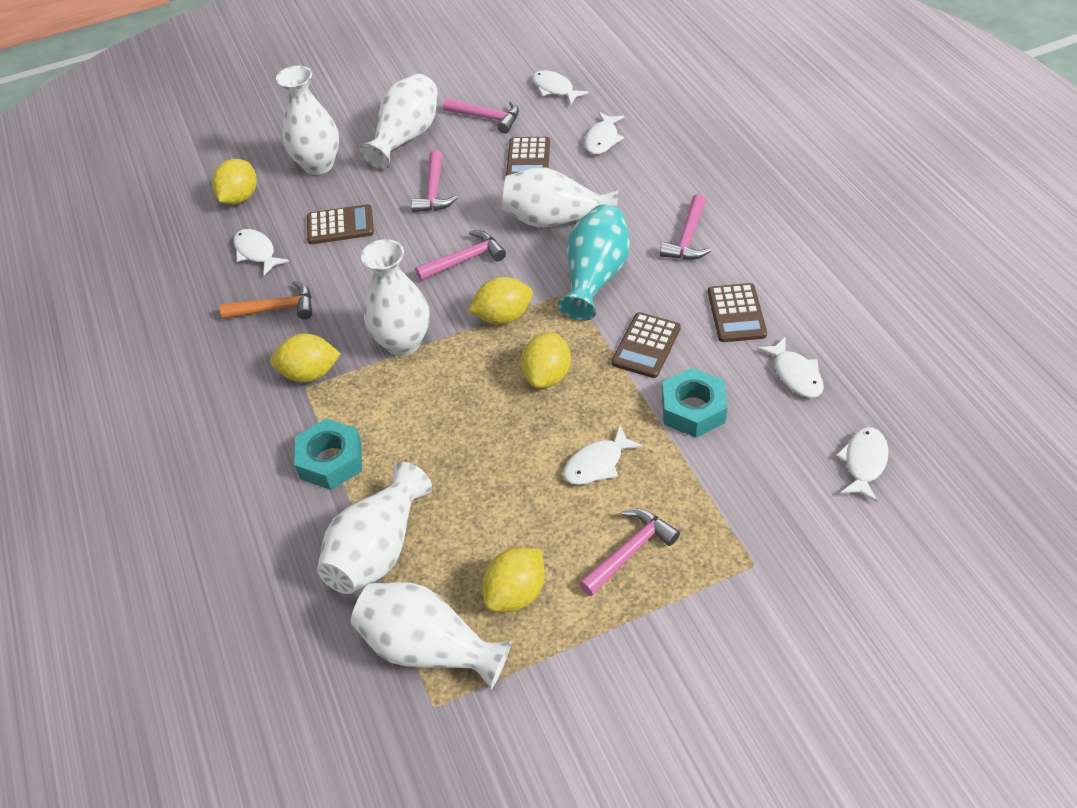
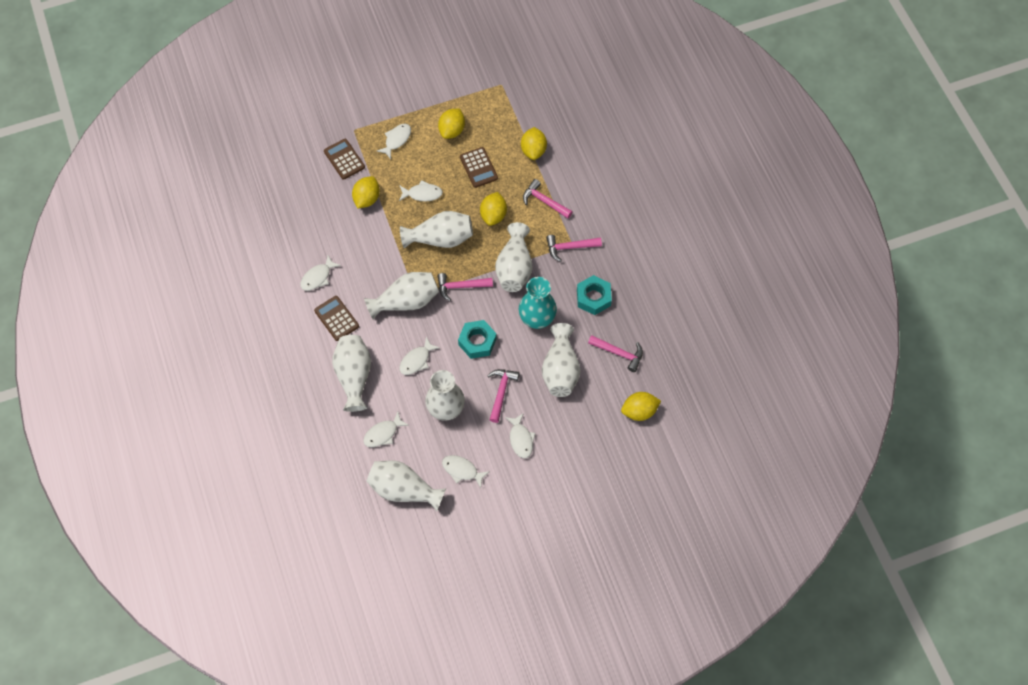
brown calculator: [307,204,374,244] [506,137,550,176] [612,312,681,378] [708,283,767,342] = 4 -> [314,296,359,341] [324,139,365,180] [460,147,498,188] = 3
orange hammer: [220,281,312,320] = 1 -> none = 0
white fish: [234,229,289,275] [532,70,589,105] [563,425,643,485] [585,112,624,154] [757,336,824,398] [836,427,889,502] = 6 -> [300,255,341,291] [363,412,409,447] [377,124,411,159] [399,180,443,202] [399,337,440,375] [442,455,490,488] [505,413,535,458] = 7
white vase: [276,66,339,175] [317,462,432,594] [351,582,512,689] [359,74,438,169] [361,239,430,356] [502,167,619,227] = 6 -> [332,335,371,412] [364,272,439,319] [366,461,446,511] [400,211,473,248] [425,370,465,421] [495,222,533,292] [542,323,581,397] = 7

